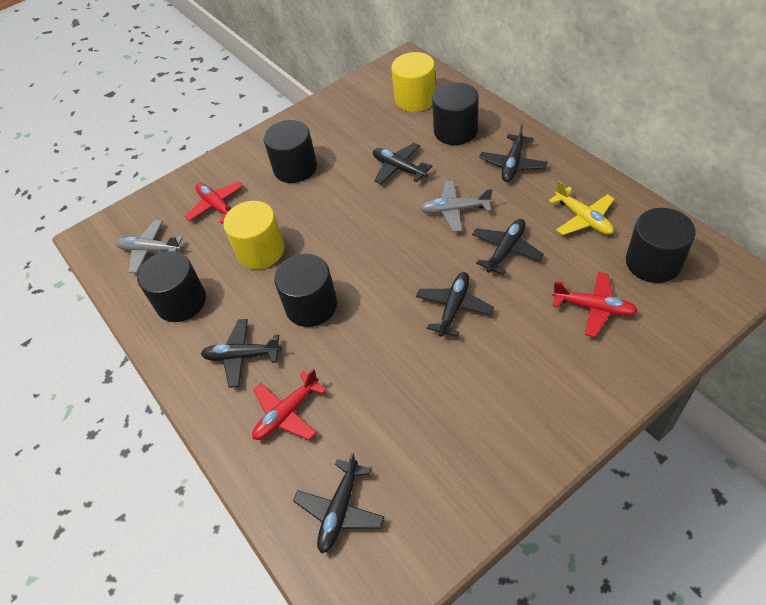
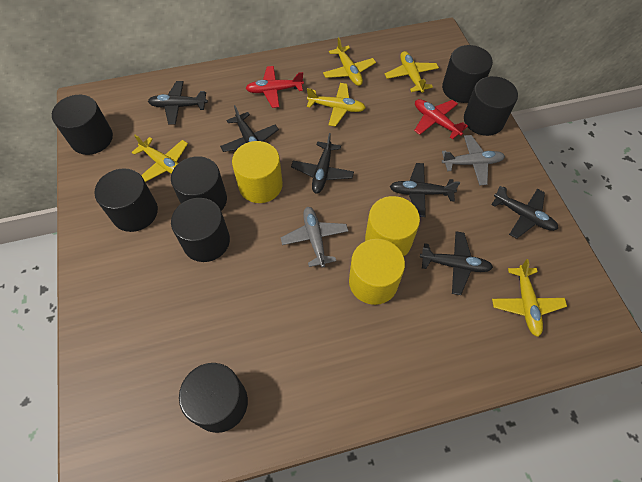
black cylinder: [137,251,206,322] [264,120,317,183] [274,254,337,327] [432,82,479,145] [626,208,696,283] = 5 -> [52,95,113,155] [94,168,158,232] [171,156,227,211] [171,198,230,262] [179,363,248,433] [442,45,493,103] [464,76,518,136] = 7
red plane: [185,182,244,224] [252,369,326,440] [552,272,638,337] = 3 -> [245,66,304,108] [414,99,468,139] = 2
yellow cylinder: [223,201,284,269] [391,52,436,112] = 2 -> [232,141,283,203] [349,239,405,305] [365,196,420,256] = 3
yellow plane: [549,181,614,235] = 1 -> [132,135,188,182] [307,83,366,127] [323,37,376,86] [385,51,439,93] [492,259,567,337] = 5

